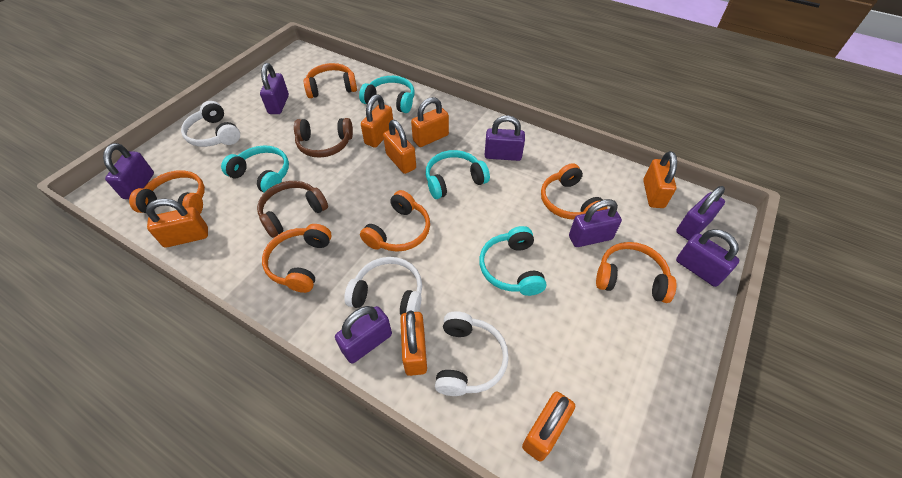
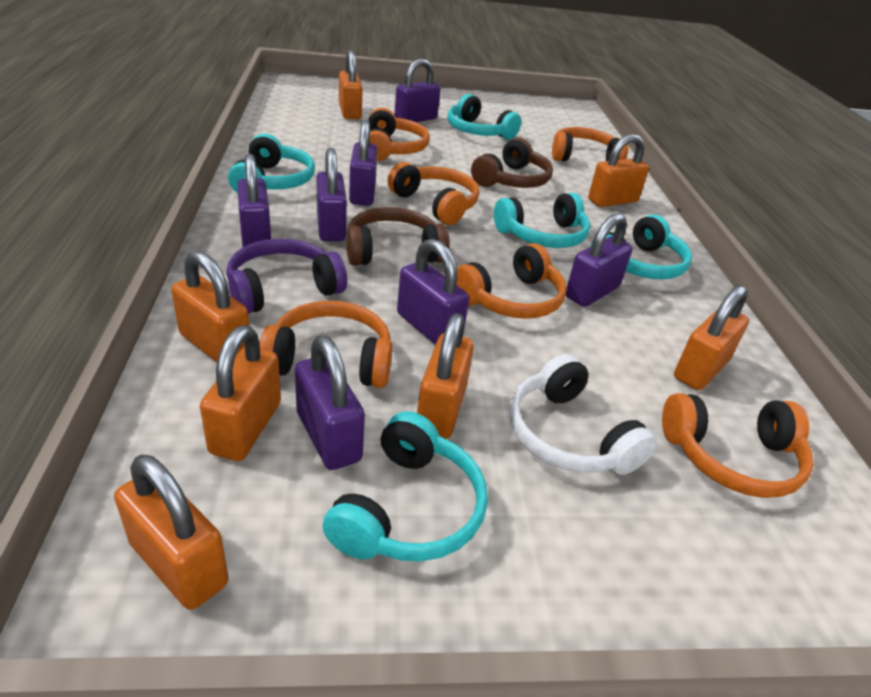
purple headphones: none = 0 -> [226,239,347,314] = 1
turquoise headphones: [221,145,289,192] [359,76,414,113] [426,150,490,199] [479,226,546,296] = 4 -> [228,134,315,193] [322,411,488,561] [447,94,521,140] [494,193,590,248] [590,215,692,279] = 5
white headphones: [181,101,240,147] [344,257,422,315] [435,311,509,396] = 3 -> [509,354,657,475] = 1

